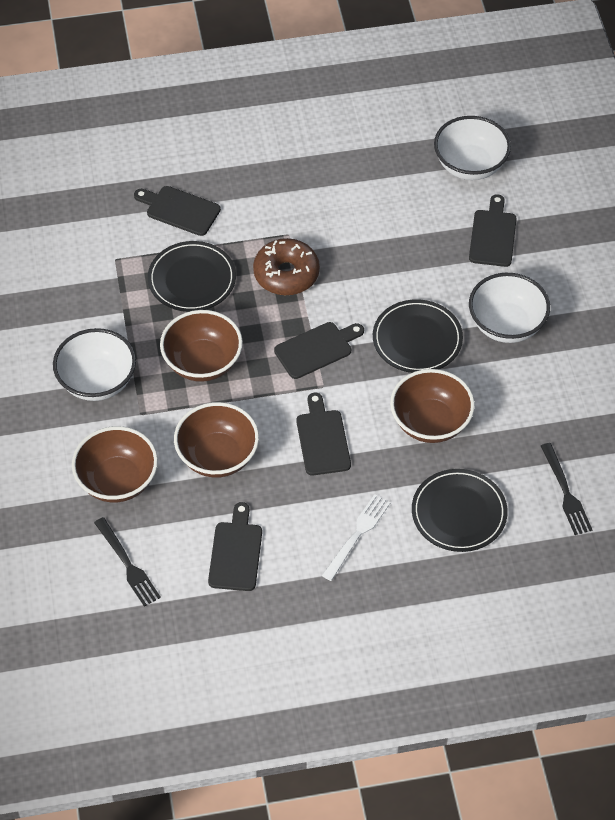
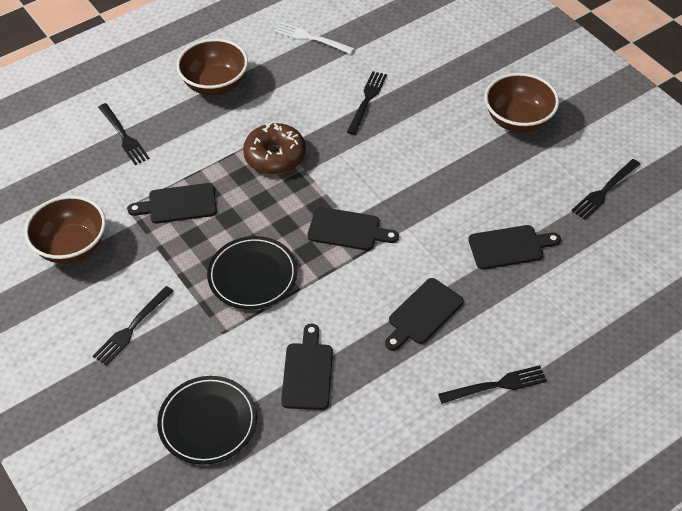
black fork: [94,517,161,607] [541,443,592,535] = 2 -> [93,286,174,366] [98,103,150,165] [347,71,387,135] [438,365,547,404] [571,159,640,220] = 5
black plate: [148,241,236,312] [373,299,463,373] [412,469,508,552] = 3 -> [157,376,257,465] [207,236,298,310] = 2
brown bowl: [72,426,158,502] [160,310,243,382] [174,402,259,478] [390,369,475,443] = 4 -> [24,195,106,264] [176,39,248,95] [485,73,559,133] = 3
white bowl: [53,328,136,401] [434,116,511,180] [469,273,550,343] = 3 -> none = 0

